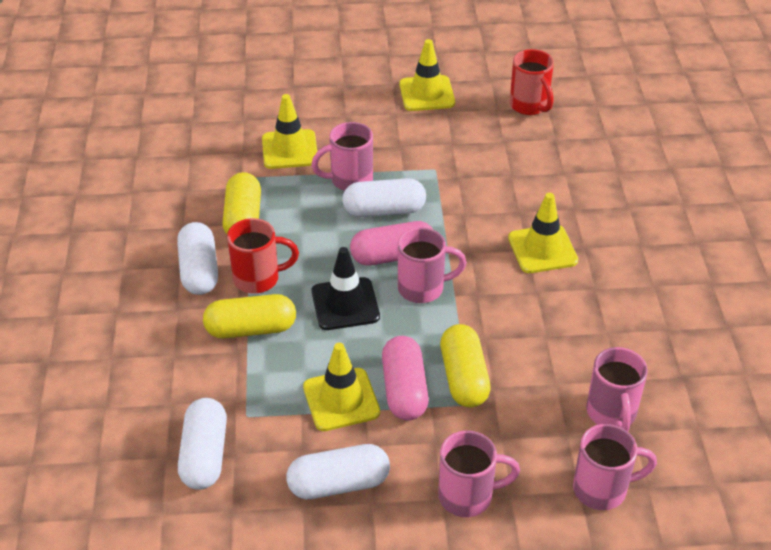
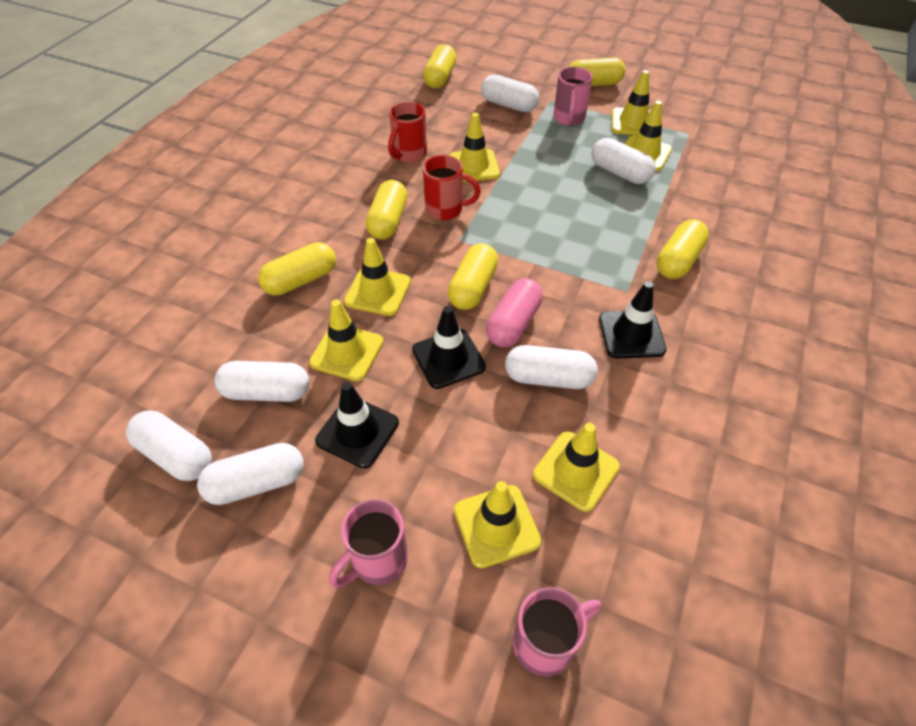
black traffic cone: [312,247,380,330] = 1 -> [315,382,399,469] [412,306,486,389] [599,281,666,359] = 3
pink capsule: [350,221,433,265] [382,336,429,420] = 2 -> [486,278,543,347] = 1
pink mug: [311,122,373,191] [398,228,467,303] [438,431,520,517] [573,424,657,510] [586,347,648,431] = 5 -> [329,499,408,587] [513,587,601,677] [553,67,593,126] = 3
white capsule: [177,222,218,295] [178,398,227,490] [286,444,390,499] [342,178,426,217] = 4 -> [126,411,212,481] [197,443,304,505] [214,361,309,402] [481,75,539,112] [505,345,598,389] [591,138,656,184] = 6
yellow capsule: [203,294,296,338] [222,172,261,234] [440,324,491,408] = 3 -> [258,242,336,296] [366,180,407,240] [423,44,457,88] [448,243,498,310] [569,57,626,86] [657,219,709,279] = 6
yellow traffic cone: [262,94,317,169] [303,343,380,431] [399,39,455,111] [508,193,578,273] = 4 -> [309,299,383,381] [344,238,411,316] [449,113,500,182] [454,481,541,568] [533,423,620,512] [612,70,650,135] [625,101,672,171] = 7

